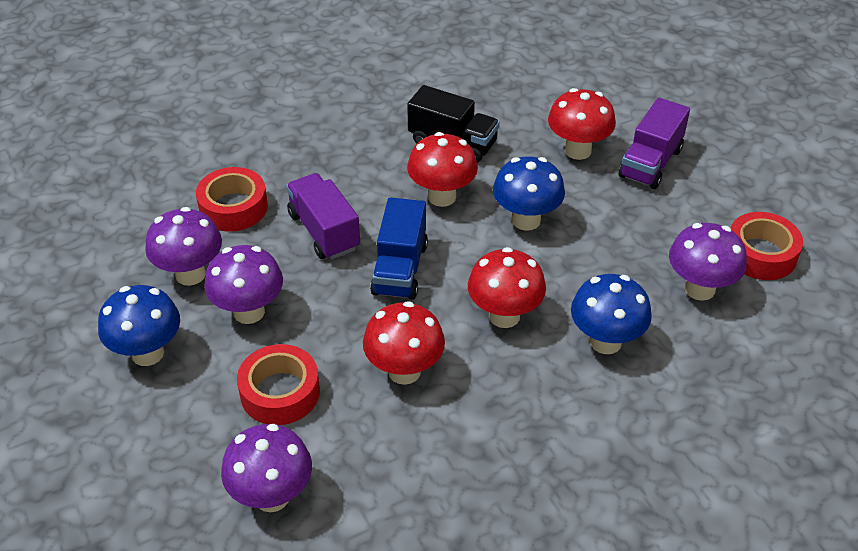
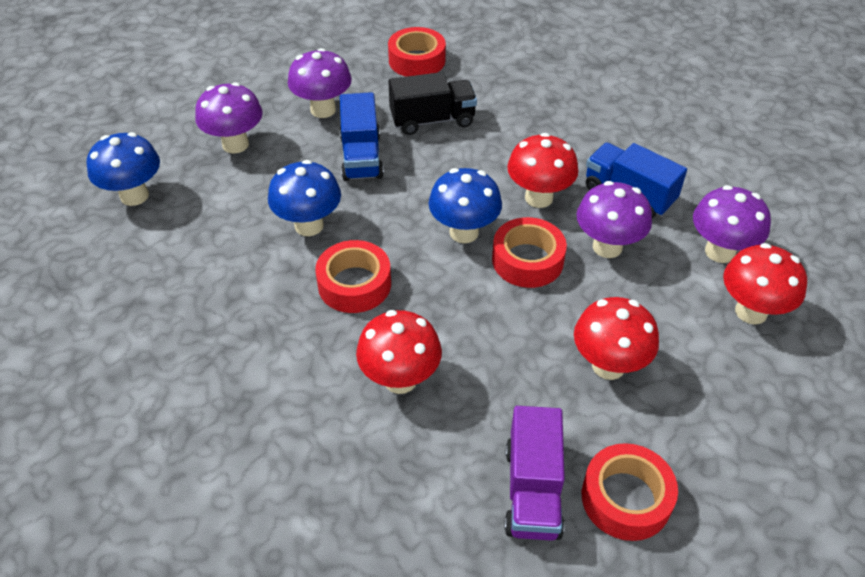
blue truck: [370,198,428,300] = 1 -> [339,92,384,181] [586,143,687,218] = 2
purple truck: [286,173,360,259] [618,98,690,189] = 2 -> [504,406,565,541] = 1
red tape: [196,167,268,232] [237,344,320,425] [730,212,803,280] = 3 -> [315,240,391,313] [388,27,446,77] [492,217,567,288] [582,443,678,541] = 4

